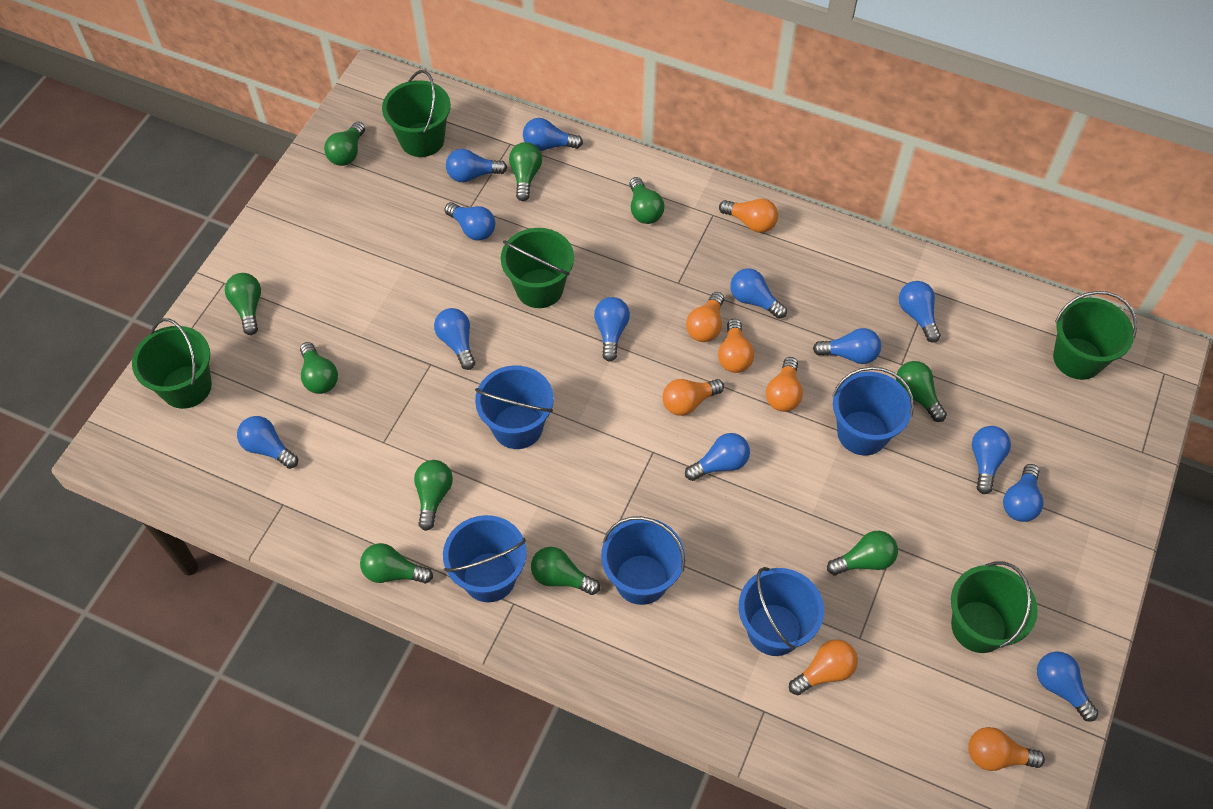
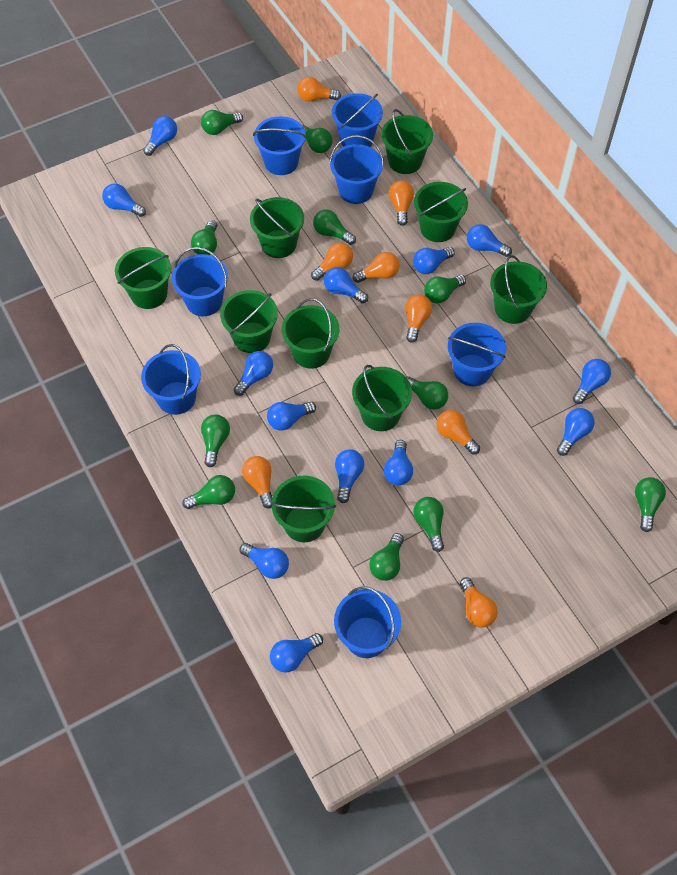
blue bucket: [443,515,527,602] [475,365,554,449] [601,516,685,605] [739,567,824,656] [832,367,914,455] = 5 -> [141,344,201,415] [172,247,228,316] [253,116,307,175] [329,135,384,204] [332,93,383,147] [334,586,401,658] [448,323,506,386] = 7
green bucket: [132,318,212,409] [382,70,451,157] [501,228,574,308] [951,561,1038,653] [1053,291,1137,380] = 5 -> [115,247,171,309] [220,290,278,353] [250,197,304,258] [271,476,336,542] [282,298,339,369] [352,365,412,431] [381,109,433,174] [414,182,468,242] [490,255,547,324] = 9
green light bulb: [225,273,261,335] [300,342,338,394] [324,122,365,166] [360,543,433,584] [414,460,453,531] [509,142,542,201] [531,547,600,595] [629,177,664,224] [827,531,898,575] [896,361,947,422] = 10 -> [183,475,235,509] [191,220,217,255] [201,110,243,135] [201,414,230,467] [302,125,332,153] [313,210,356,245] [369,533,404,581] [406,376,448,410] [413,497,444,552] [424,275,466,303] [635,477,666,532] = 11
orange light bulb: [662,379,724,416] [686,292,724,342] [718,319,754,373] [719,199,778,233] [766,357,803,412] [789,639,858,695] [968,727,1045,771] = 7 -> [242,456,272,508] [297,77,341,102] [311,243,353,281] [353,252,399,283] [389,180,414,226] [405,295,432,343] [436,410,480,455] [460,577,498,627] = 8

